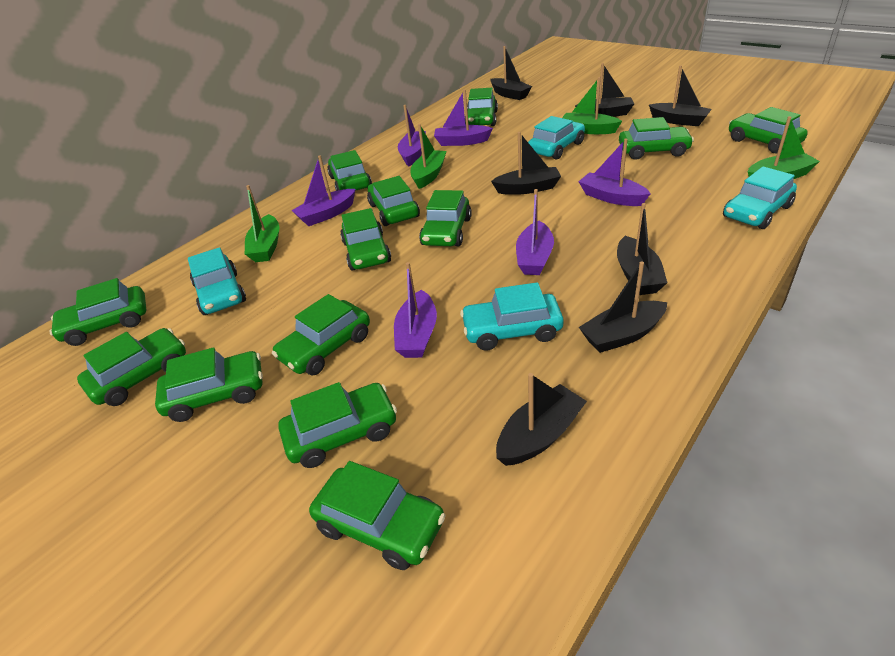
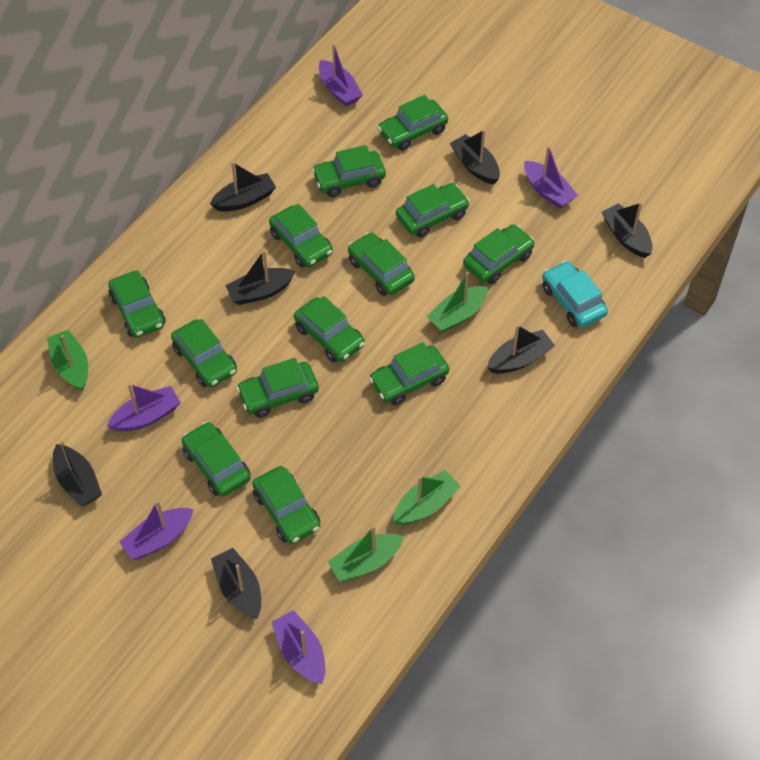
purple boat: [292,156,356,226] [394,262,437,358] [398,105,426,166] [434,89,493,146] [516,189,554,275] [578,139,651,206] = 6 -> [107,383,181,432] [119,500,193,560] [271,610,325,684] [319,43,363,107] [524,146,578,209] = 5
turquoise car: [188,247,246,315] [460,282,564,350] [528,116,585,160] [723,166,797,229] = 4 -> [542,261,608,328] = 1

